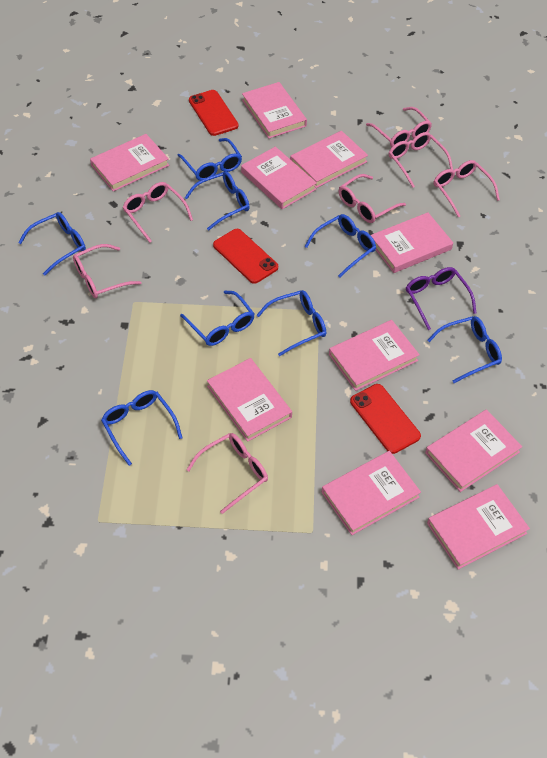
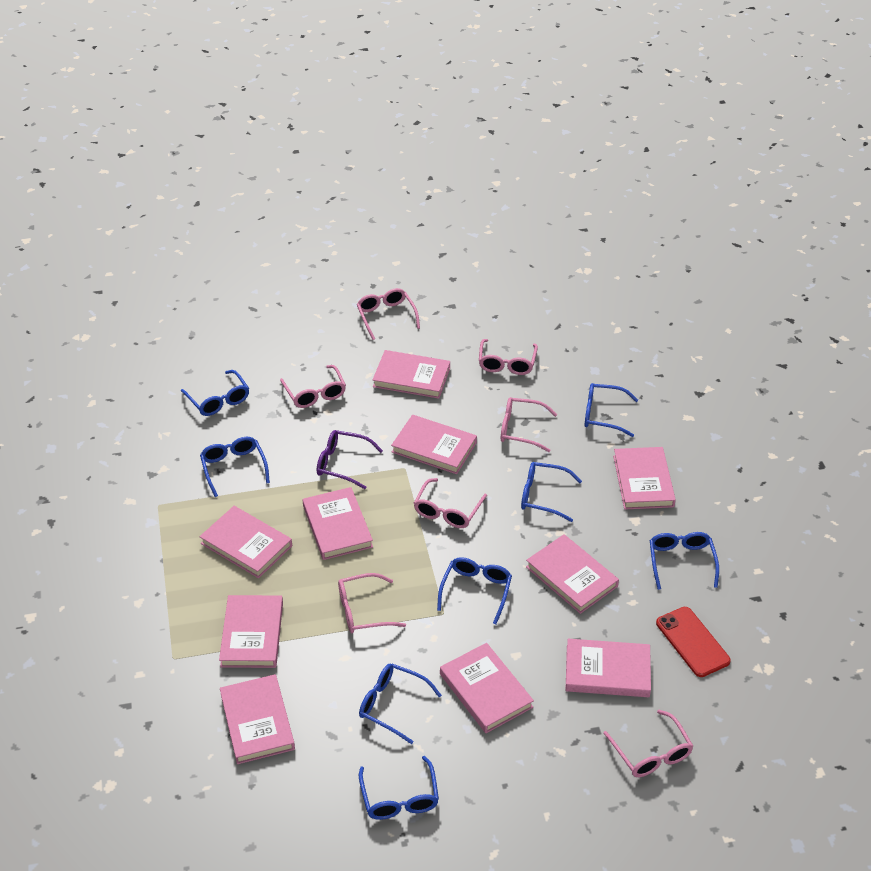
red phone: [189,90,238,136] [213,229,278,284] [350,384,421,454] = 3 -> [656,607,731,677] = 1

